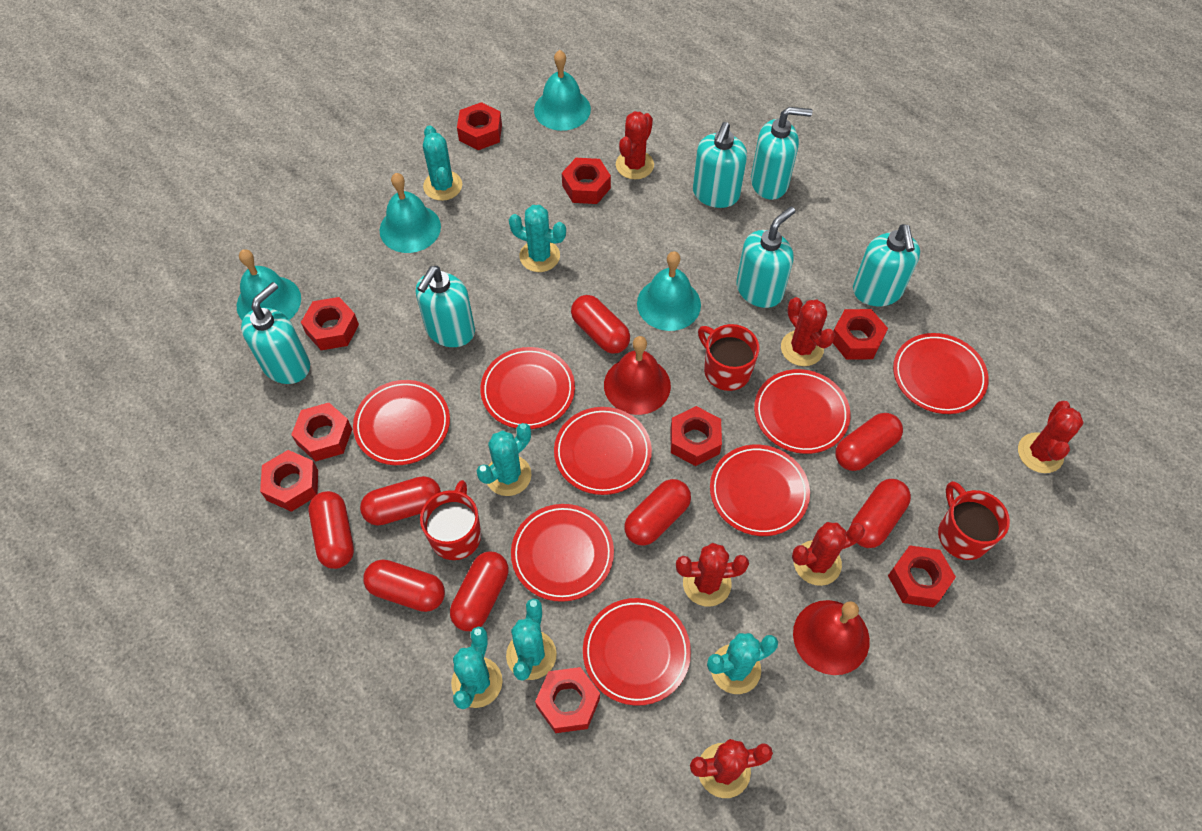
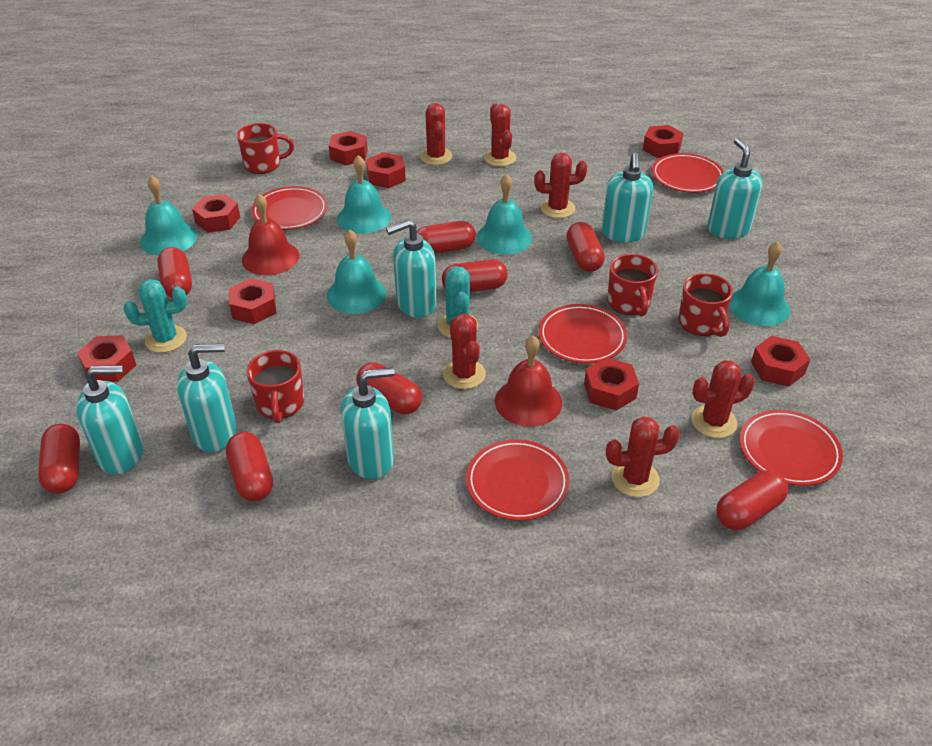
red mug: [420,480,481,560] [698,324,759,391] [938,481,1010,560] = 3 -> [237,123,294,174] [246,350,304,423] [608,254,658,317] [679,273,733,337] = 4
red nut: [260,450,318,512] [291,403,352,462] [301,297,359,350] [457,102,502,150] [535,667,600,733] [562,158,611,204] [671,406,722,466] [833,309,888,360] [888,545,956,607] = 9 -> [77,335,136,382] [192,194,240,233] [229,278,276,324] [329,131,368,165] [366,152,406,188] [584,358,639,411] [643,125,683,158] [751,336,810,386] = 8
red plate: [353,380,450,465] [480,347,575,429] [511,504,614,602] [554,407,652,495] [583,598,691,706] [710,445,810,536] [754,369,851,454] [893,333,989,414] = 8 -> [251,186,328,230] [466,439,570,521] [539,304,627,364] [652,153,724,193] [740,410,843,486] = 5
turquoise bell: [237,249,301,321] [379,173,441,253] [534,50,591,131] [637,251,701,331] = 4 -> [140,175,197,256] [327,230,386,314] [337,155,391,234] [477,174,532,254] [729,241,790,326] = 5
turquoise cactus: [423,125,462,201] [451,626,503,709] [477,423,532,496] [506,598,557,681] [509,205,566,272] [707,633,778,694] = 6 -> [123,279,187,353] [438,266,478,338] = 2

